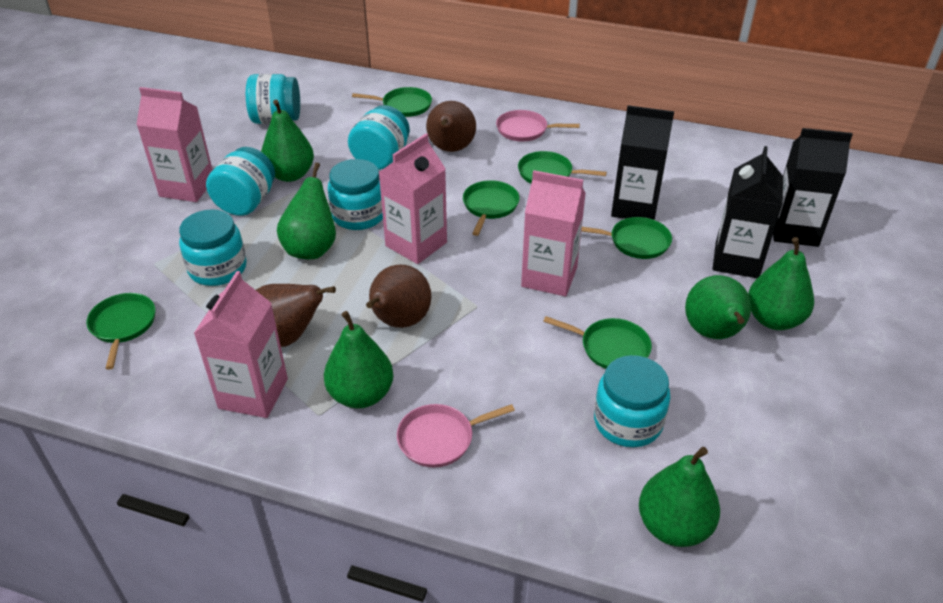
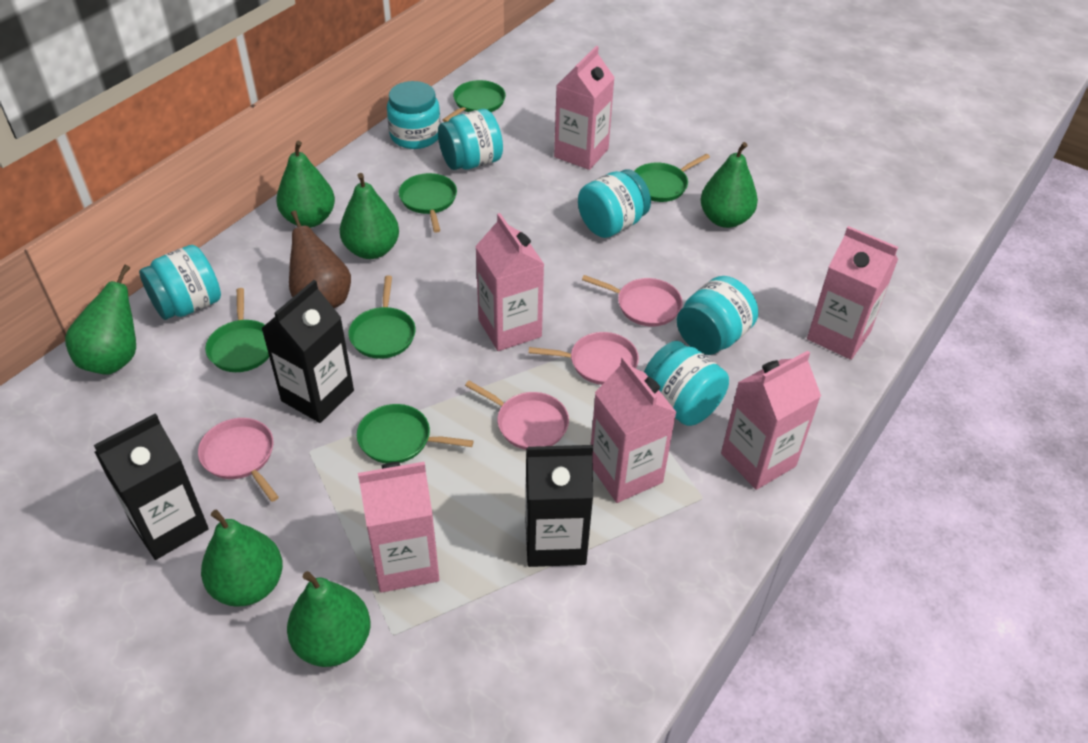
brown pear: [256,284,336,347] [366,265,431,328] [426,101,476,152] = 3 -> [289,210,351,308] = 1
pink carton: [136,87,213,202] [194,271,288,418] [378,134,447,264] [521,170,586,296] = 4 -> [358,462,440,593] [475,213,544,351] [554,46,615,170] [591,356,677,503] [721,351,821,490] [807,226,898,360] = 6
pink pan: [397,404,515,467] [496,110,580,142] = 2 -> [198,418,279,502] [465,381,569,450] [529,332,639,385] [582,275,682,327] = 4

